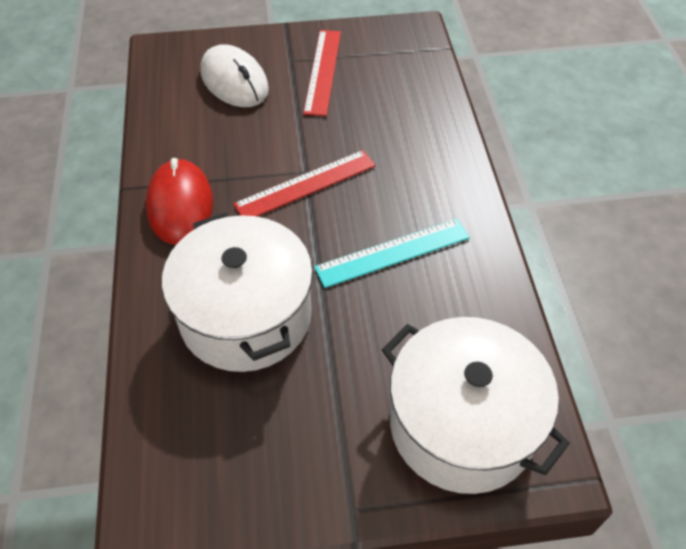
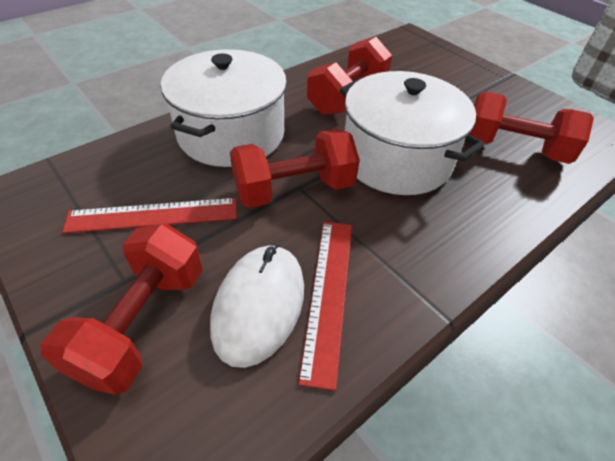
red dumbbell: none = 0 -> [40,223,203,395] [230,129,360,208] [307,37,392,115] [469,92,594,164] = 4
red mouse: [146,158,213,245] = 1 -> none = 0
turquoise ruler: [314,219,470,288] = 1 -> none = 0

